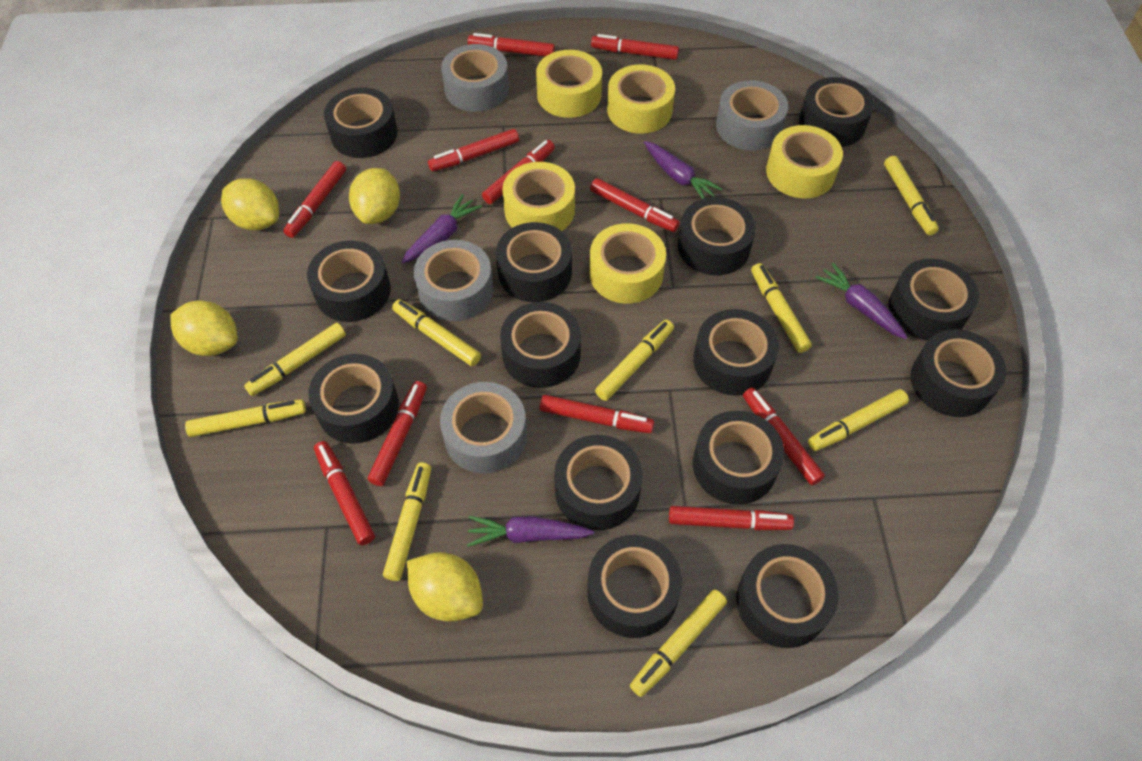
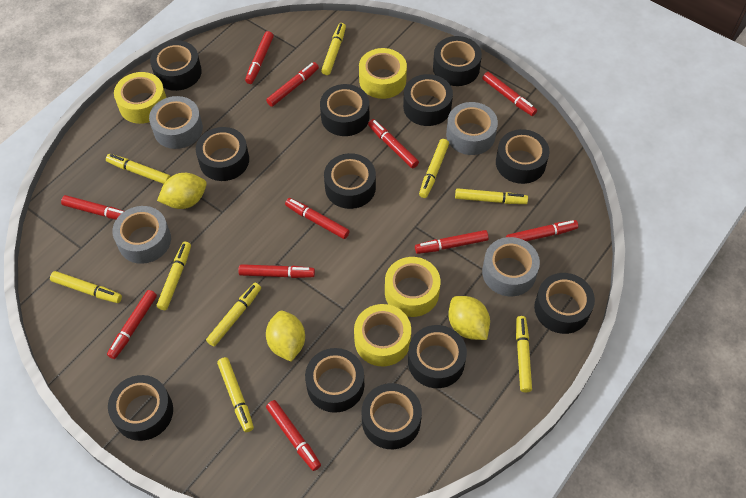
black tape: [307,241,391,322] [308,354,399,444] [324,87,398,158] [496,222,572,302] [500,302,581,388] [554,435,643,530] [587,535,682,638] [678,197,756,275] [693,309,779,396] [693,411,785,505] [736,544,839,648] [799,77,874,147] [889,259,979,341] [910,329,1007,417] = 14 -> [108,375,173,441] [150,40,202,91] [196,127,249,181] [305,348,364,413] [320,84,369,136] [324,153,376,209] [362,383,422,449] [403,74,453,126] [408,325,467,388] [433,36,482,86] [496,129,549,184] [534,273,595,334] = 12
purple carrot: [402,194,482,263] [467,516,594,547] [644,141,723,199] [815,263,908,339] = 4 -> none = 0
yellow lemon: [170,300,238,356] [221,178,279,230] [349,168,400,224] [407,552,483,622] = 4 -> [157,173,207,209] [266,311,305,361] [448,296,490,340] = 3
yellow tape: [502,162,575,231] [536,50,602,118] [589,223,666,304] [607,64,675,134] [766,125,843,198] = 5 -> [114,72,166,124] [354,304,411,366] [359,48,407,99] [385,257,440,317] = 4

